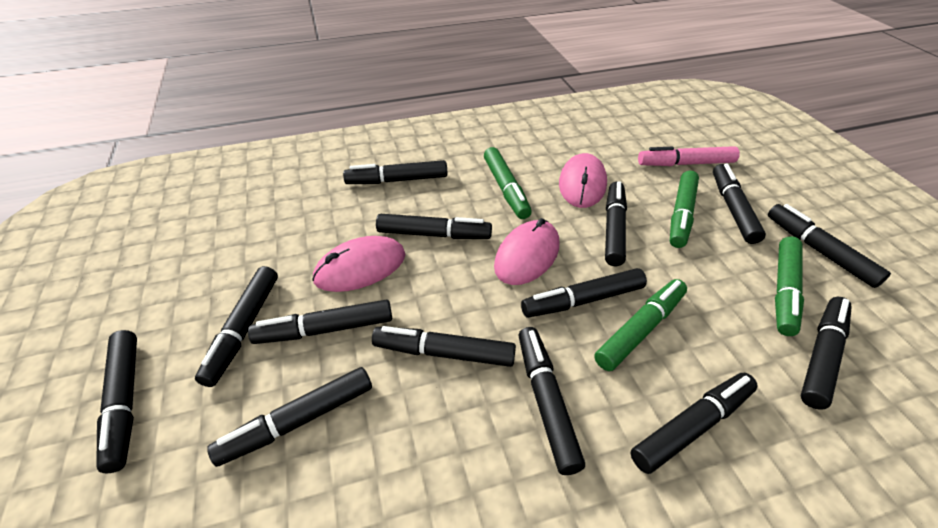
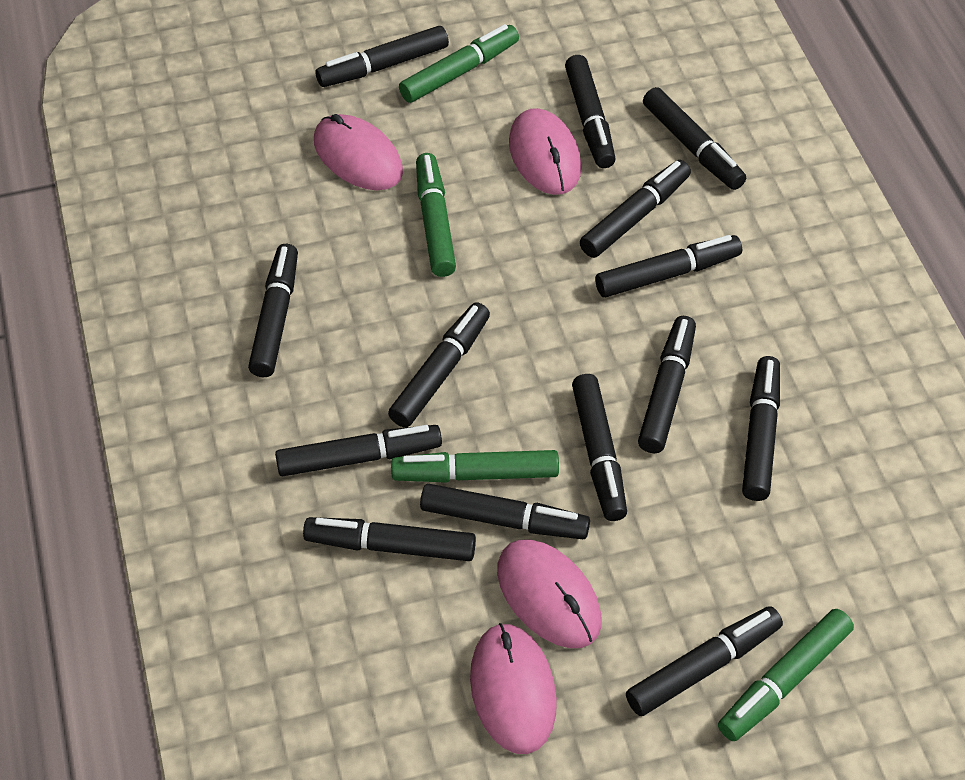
pink marker: [638,146,740,166] = 1 -> none = 0
pink mouse: [312,236,405,292] [494,218,559,285] [559,153,607,208] = 3 -> [314,114,403,190] [470,623,557,754] [497,540,602,648] [509,108,582,195] = 4

